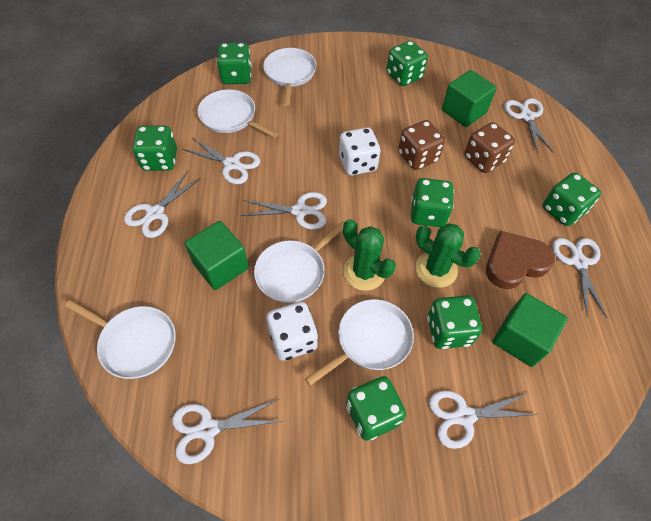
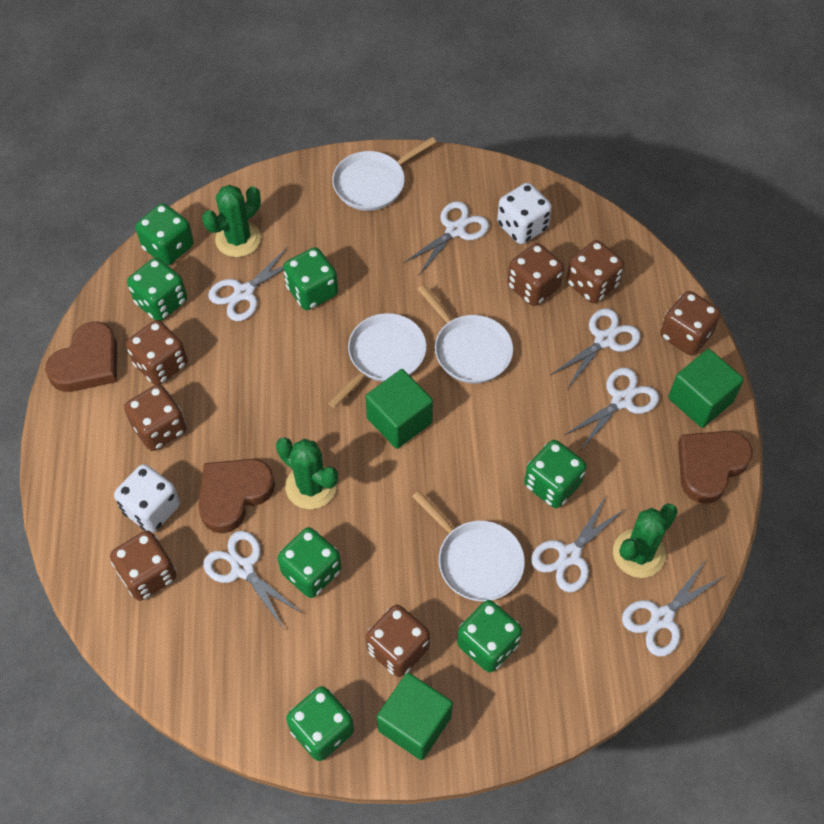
brown dice: [398,120,445,170] [464,122,515,173] = 2 -> [110,531,176,601] [124,384,186,451] [126,320,188,385] [366,604,430,677] [507,243,564,306] [566,240,624,303] [660,291,721,355] = 7
brown heart: [486,231,555,289] = 1 -> [45,322,117,392] [198,459,275,533] [678,431,753,504] = 3
green cactus: [343,219,396,291] [415,223,481,288] = 2 -> [202,185,261,257] [276,437,338,509] [613,503,678,578] = 3
white pan: [65,300,176,379] [198,89,278,138] [254,221,344,303] [263,48,317,106] [305,299,414,386] = 5 -> [328,313,427,408] [332,137,436,211] [412,491,525,601] [417,285,513,384] = 4

